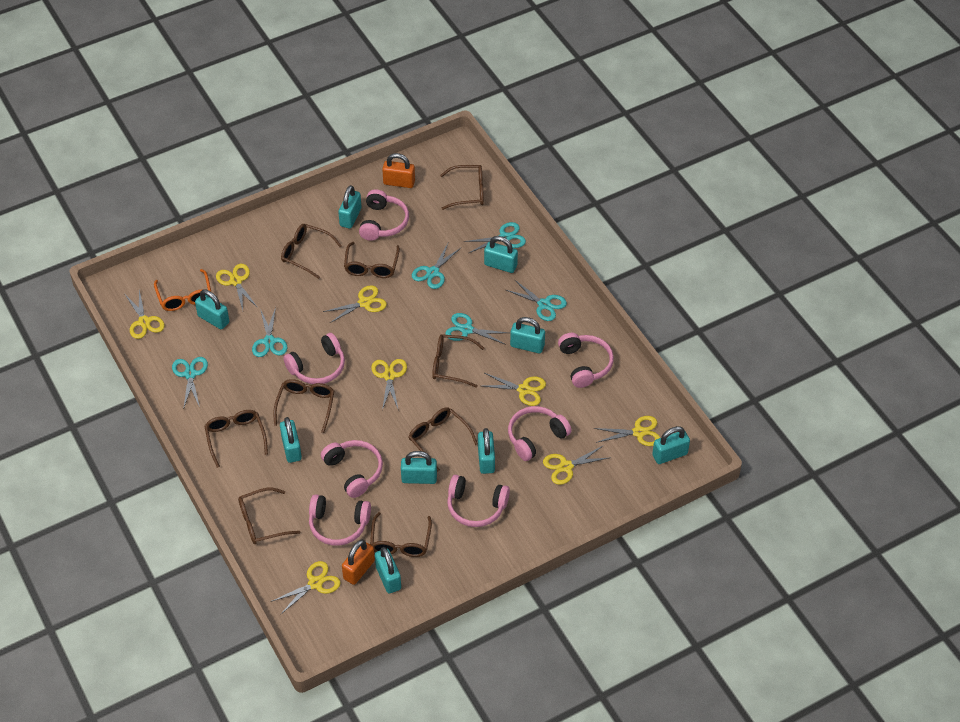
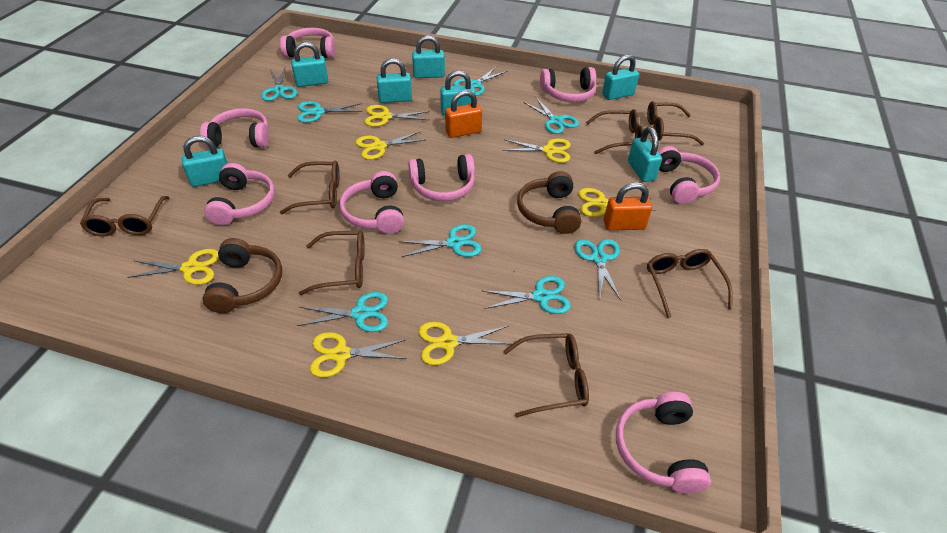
brown glasses: [204,410,268,468] [238,488,300,544] [274,379,334,433] [281,224,342,279] [344,242,400,278] [370,512,432,557] [409,407,478,471] [432,334,484,388] [440,165,484,210] = 9 -> [80,196,169,236] [280,161,339,214] [299,231,365,295] [504,333,589,418] [586,109,644,154] [647,101,704,145] [647,249,733,318] = 7
brown headphones: none = 0 -> [202,238,282,313] [517,171,581,234] = 2
orange glasses: [154,269,211,311] = 1 -> none = 0
pink headphones: [283,333,345,384] [309,494,371,546] [321,440,383,498] [359,189,409,241] [447,475,510,527] [508,406,572,461] [558,333,614,388] = 7 -> [200,108,269,148] [204,163,275,225] [280,28,335,58] [339,171,404,234] [408,154,475,201] [540,67,597,102] [616,392,711,494] [658,146,720,204] = 8
turquoise padlock: [195,290,229,329] [280,417,302,463] [338,185,361,229] [375,547,401,593] [401,451,437,484] [478,428,495,474] [484,236,518,273] [510,317,545,353] [652,426,690,464] = 9 -> [182,136,228,187] [291,42,328,87] [376,58,412,103] [412,35,445,78] [440,70,476,115] [602,55,639,100] [628,127,662,182] = 7
turquoise scissors: [172,357,208,410] [252,307,287,357] [412,243,461,289] [445,313,509,345] [463,222,526,253] [506,279,567,321] = 6 -> [261,68,297,101] [297,101,363,123] [297,292,388,332] [398,224,482,257] [453,67,507,96] [481,276,571,314] [523,97,579,134] [574,239,621,301] = 8
yellow scissors: [125,290,164,339] [216,264,258,310] [272,561,341,614] [323,285,387,323] [371,359,407,411] [483,373,546,406] [543,445,611,485] [594,416,660,446] = 8 -> [127,249,219,285] [310,332,407,378] [355,131,425,160] [365,105,430,127] [418,322,512,365] [502,138,571,163] [578,188,655,217] = 7

